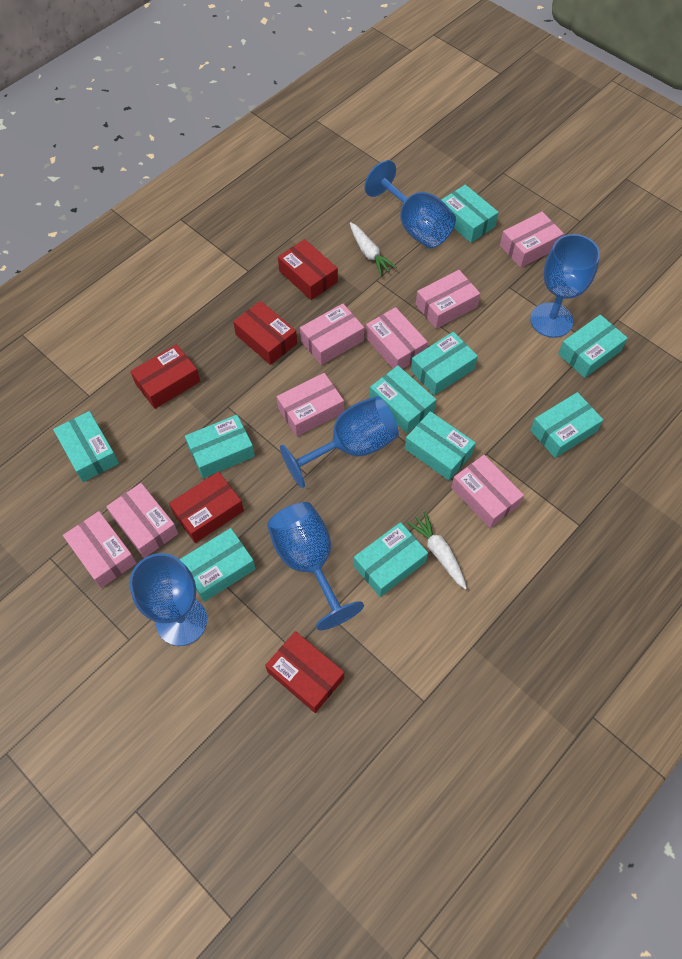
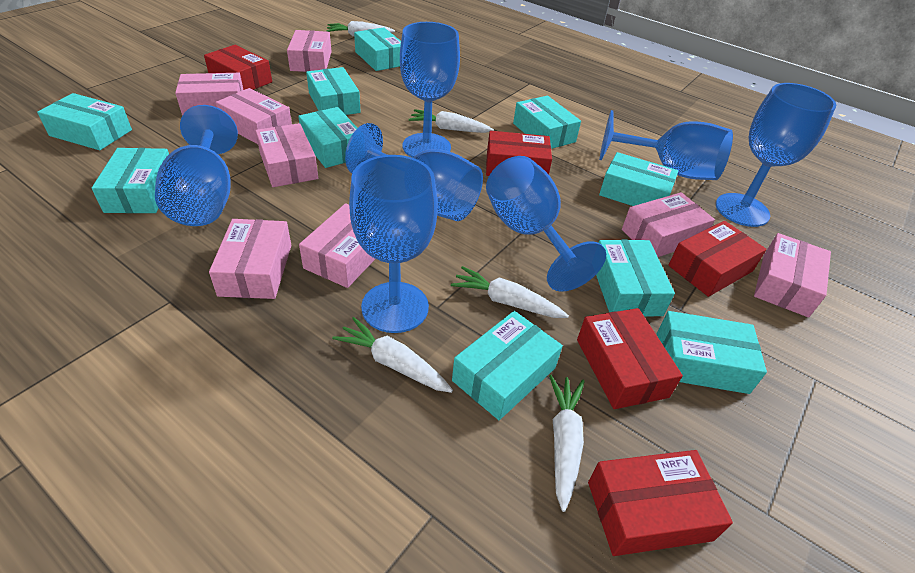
blue goblet: [129,553,207,646] [267,502,364,630] [280,396,399,488] [365,160,456,248] [530,234,600,338] = 5 -> [155,105,238,226] [345,123,483,221] [349,155,438,333] [400,22,460,158] [486,156,606,292] [599,110,733,180] [716,83,836,227] = 7
white carrot: [350,222,397,276] [406,511,467,590] = 2 -> [326,21,395,36] [332,317,453,393] [409,109,494,133] [451,266,569,318] [549,375,585,512] = 5

